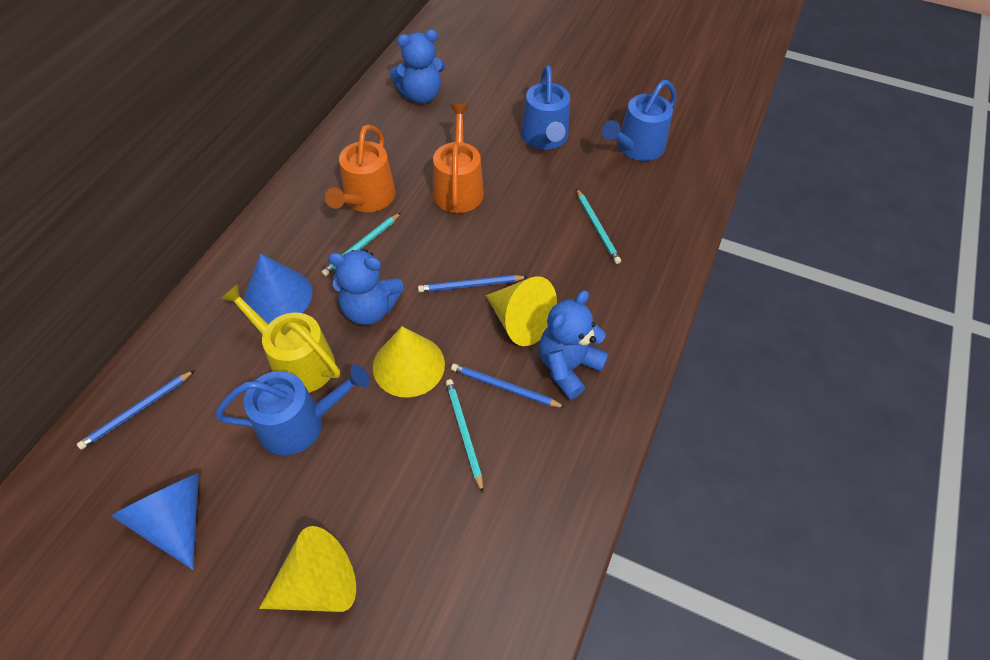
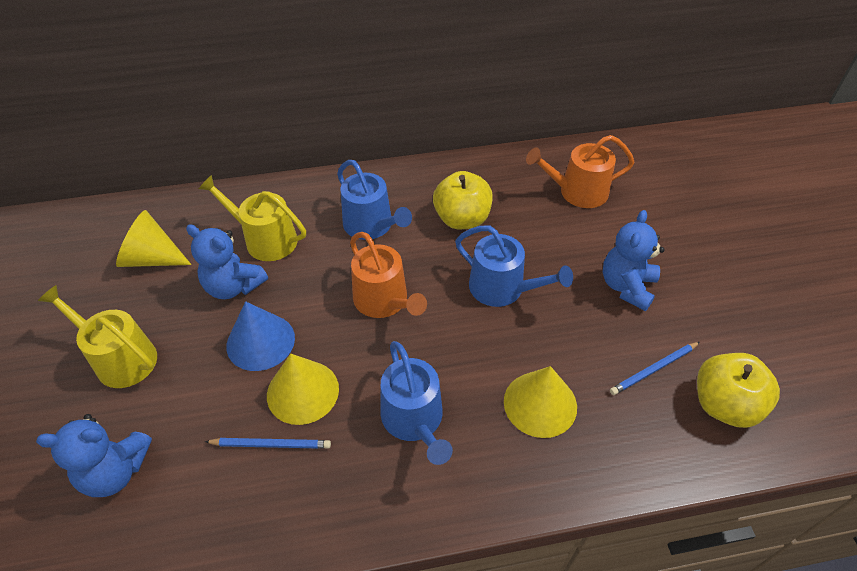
blue cone: [111,473,199,570] [244,253,313,324] = 2 -> [226,301,295,371] = 1
blue pencil: [77,370,195,450] [418,275,527,292] [451,363,566,408] = 3 -> [205,438,331,449] [610,342,700,395] = 2
turquoise pencil: [322,213,401,276] [446,379,483,493] [576,188,621,264] = 3 -> none = 0
yellow apple: none = 0 -> [433,171,493,229] [697,353,780,428] = 2
yellow watering can: [220,283,340,393] = 1 -> [38,285,157,388] [199,175,306,261] = 2

